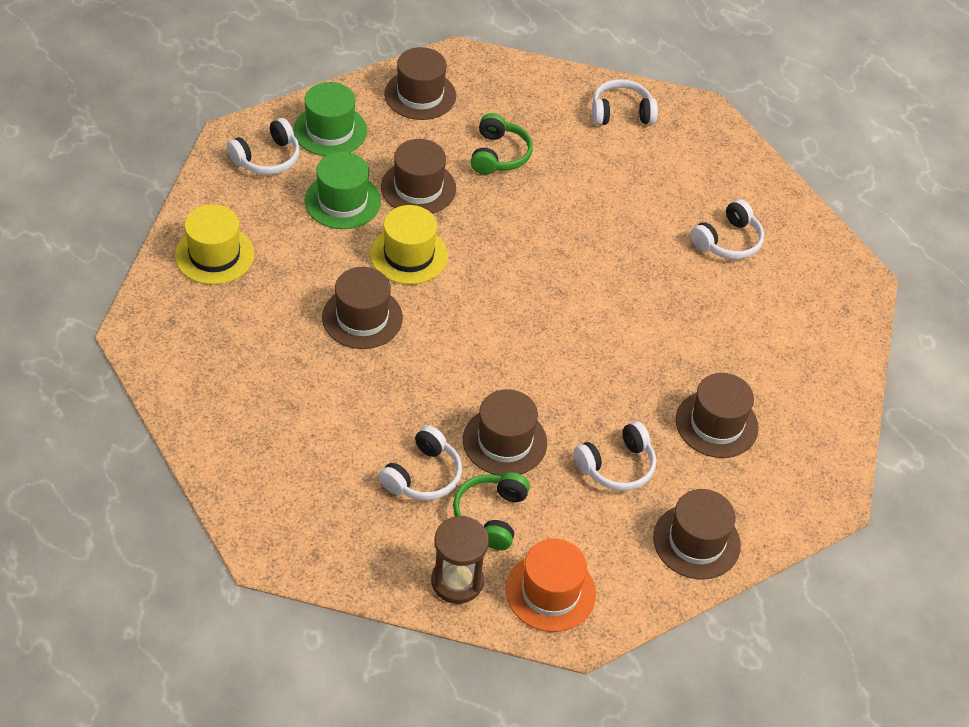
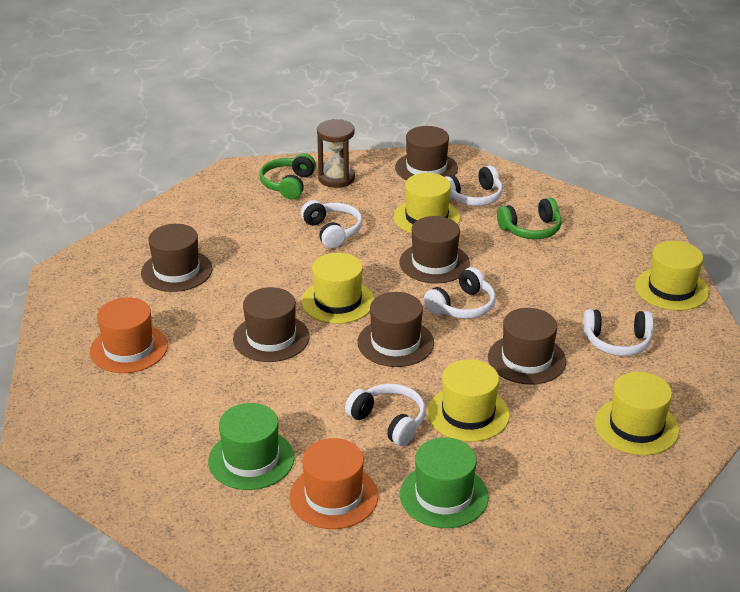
orange hat: [506,539,596,632] = 1 -> [90,297,168,373] [289,438,378,529] = 2
yellow hat: [175,204,255,285] [370,205,448,284] = 2 -> [301,253,374,324] [394,173,460,234] [427,359,510,442] [595,372,679,455] [635,241,709,311] = 5

